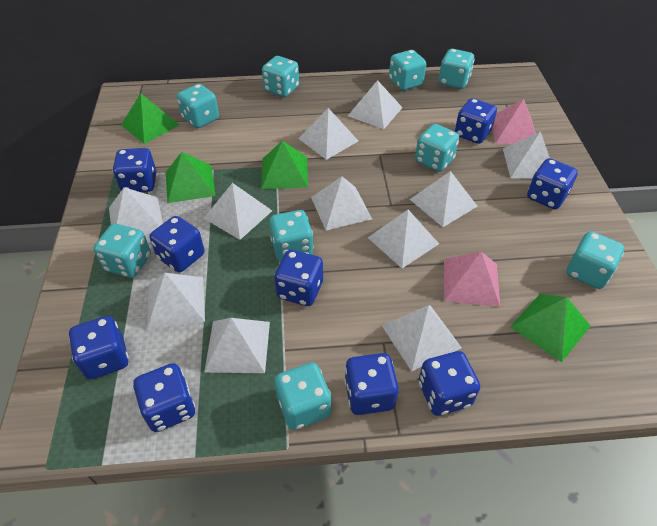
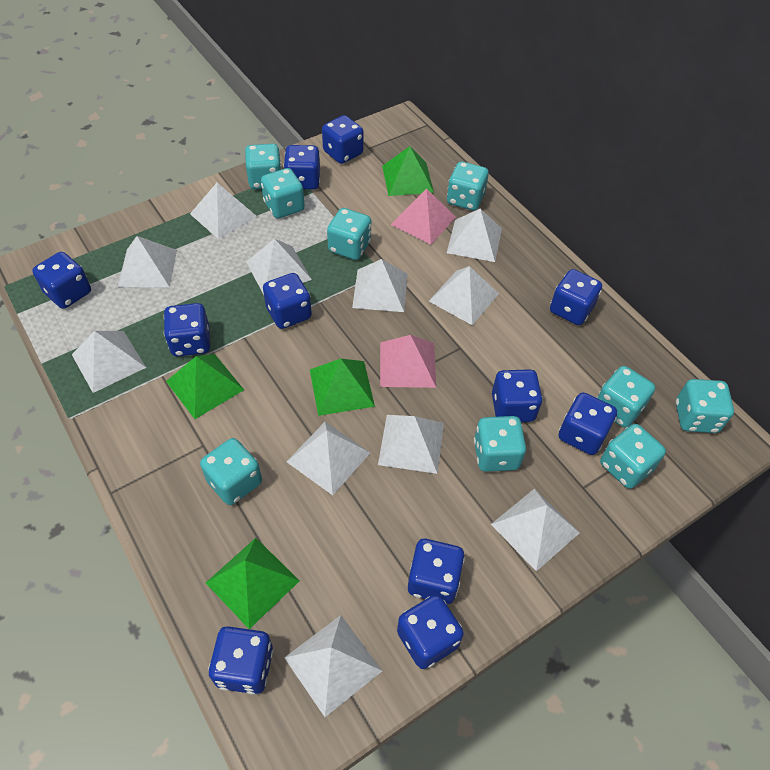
blue dice: [69,316,129,380] [113,148,156,192] [133,363,195,432] [150,216,205,272] [274,250,323,306] [344,353,399,415] [419,351,480,416] [455,98,497,144] [527,158,578,209] = 9 -> [32,252,91,309] [164,303,210,357] [208,626,273,695] [263,273,312,329] [284,145,320,190] [322,115,363,164] [397,595,464,669] [408,539,465,604] [492,369,543,422] [550,269,602,325] [559,392,617,455] = 11

